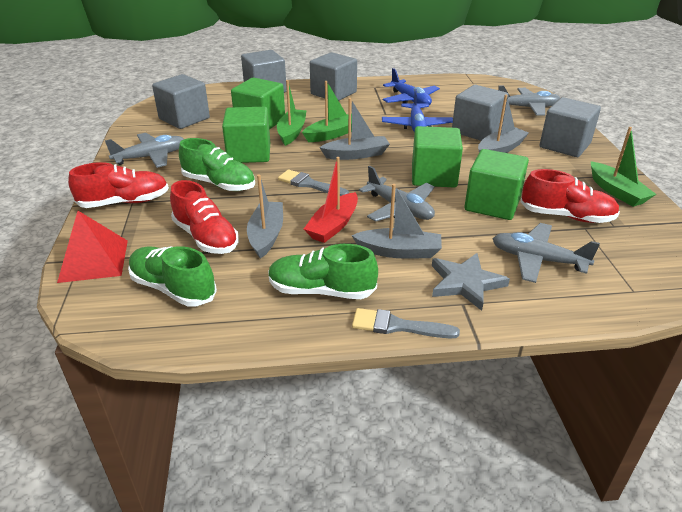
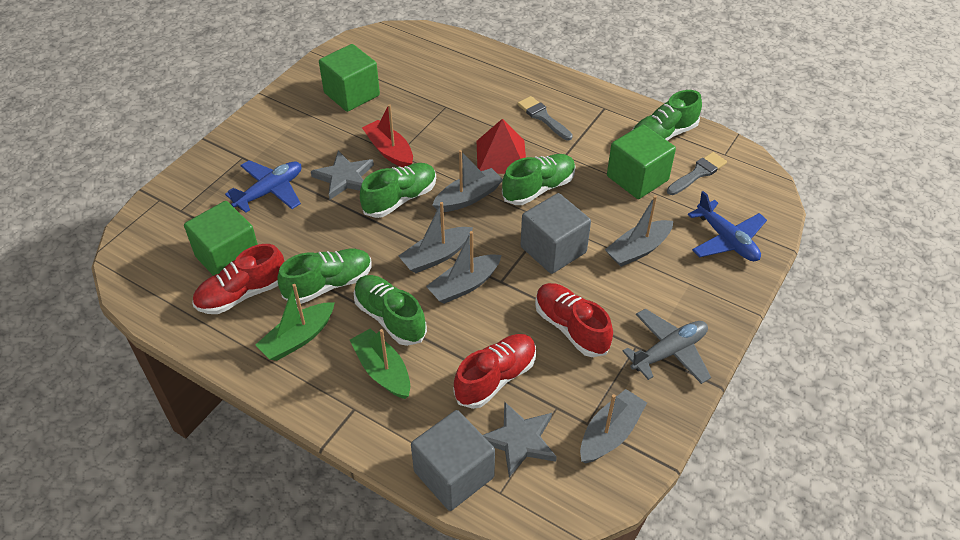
green boat: [277,80,307,146] [302,81,352,142] [591,127,657,207] = 3 -> [256,284,335,361] [350,328,410,399] = 2
green cube: [222,107,270,163] [231,77,285,130] [412,126,463,187] [464,149,529,220] = 4 -> [184,201,258,276] [319,44,380,112] [607,125,676,199] = 3
green shoe: [128,246,217,307] [179,138,255,191] [268,244,378,299] = 3 -> [277,249,372,304] [354,275,427,346] [360,163,436,218] [502,154,576,205] [632,90,702,141] = 5
grey boat: [247,174,283,259] [319,98,390,160] [351,184,442,258] [478,95,529,153] = 4 -> [398,202,473,273] [426,231,501,304] [432,150,503,212] [580,389,647,463] [605,195,673,267] = 5
grey cube: [152,74,210,129] [241,50,287,93] [310,52,357,101] [452,85,509,141] [540,97,601,157] = 5 -> [411,410,495,511] [520,193,591,274] = 2
grey plane: [105,133,184,168] [359,165,435,222] [492,223,600,283] [498,85,560,116] = 4 -> [622,309,711,384] = 1
grey star: [432,253,510,311] = 1 -> [311,151,374,200] [483,401,557,477] = 2

